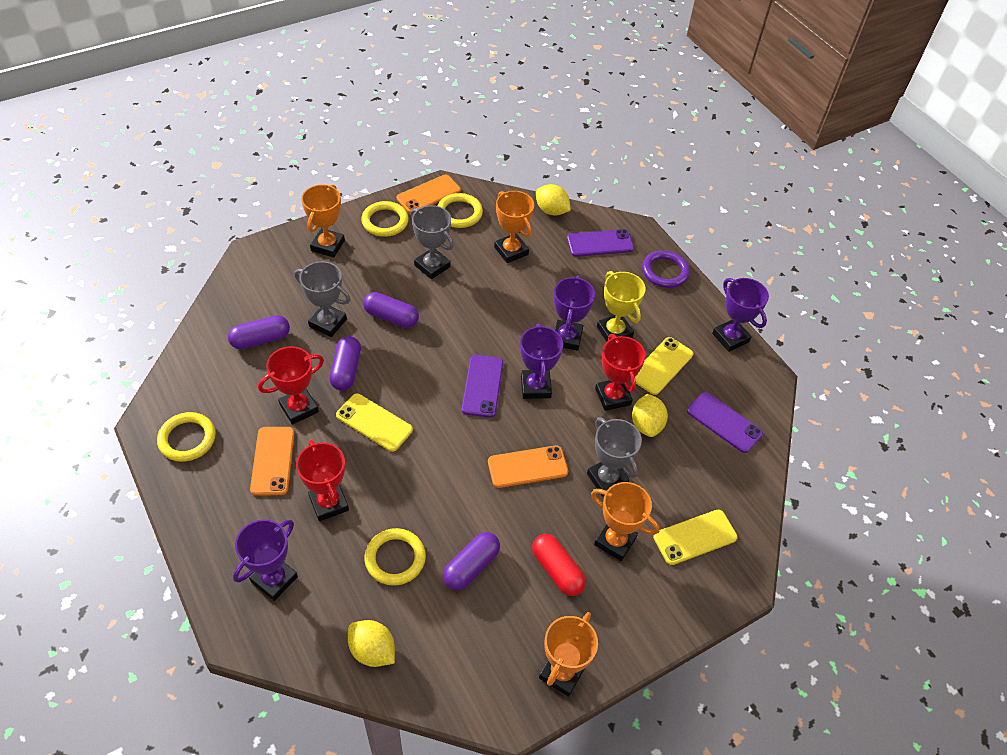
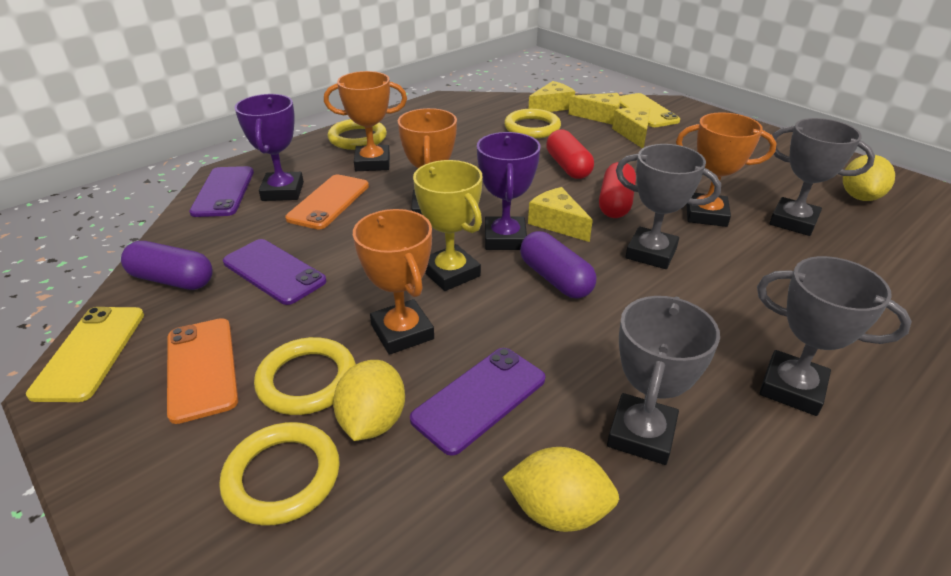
grey trophy: [295,261,351,337] [410,205,454,279] [587,417,642,497] = 3 -> [607,296,720,465] [616,144,721,269] [757,256,912,416] [769,118,875,236] = 4
orange phone: [250,427,295,496] [396,175,461,214] [488,445,568,488] = 3 -> [167,318,238,424] [285,174,369,230] = 2
purple capsule: [228,315,290,349] [329,336,361,391] [363,292,419,328] [443,532,500,590] = 4 -> [121,241,213,290] [520,231,596,299] = 2
purple ring: [642,250,690,288] = 1 -> none = 0
purple trophy: [233,519,298,601] [520,323,563,399] [554,276,595,351] [712,278,769,352] = 4 -> [234,94,304,201] [477,132,541,250] = 2
red capsule: [532,534,586,596] = 1 -> [546,129,594,179] [599,162,636,218] = 2
red trophy: [258,346,324,425] [296,440,349,521] [595,334,646,411] = 3 -> none = 0
yellow cheese: none = 0 -> [528,81,575,112] [528,187,593,242] [568,93,621,125] [612,108,651,148] = 4
yellow phone: [336,394,413,452] [635,337,693,395] [653,510,738,565] = 3 -> [26,307,144,402] [620,93,680,127] = 2

